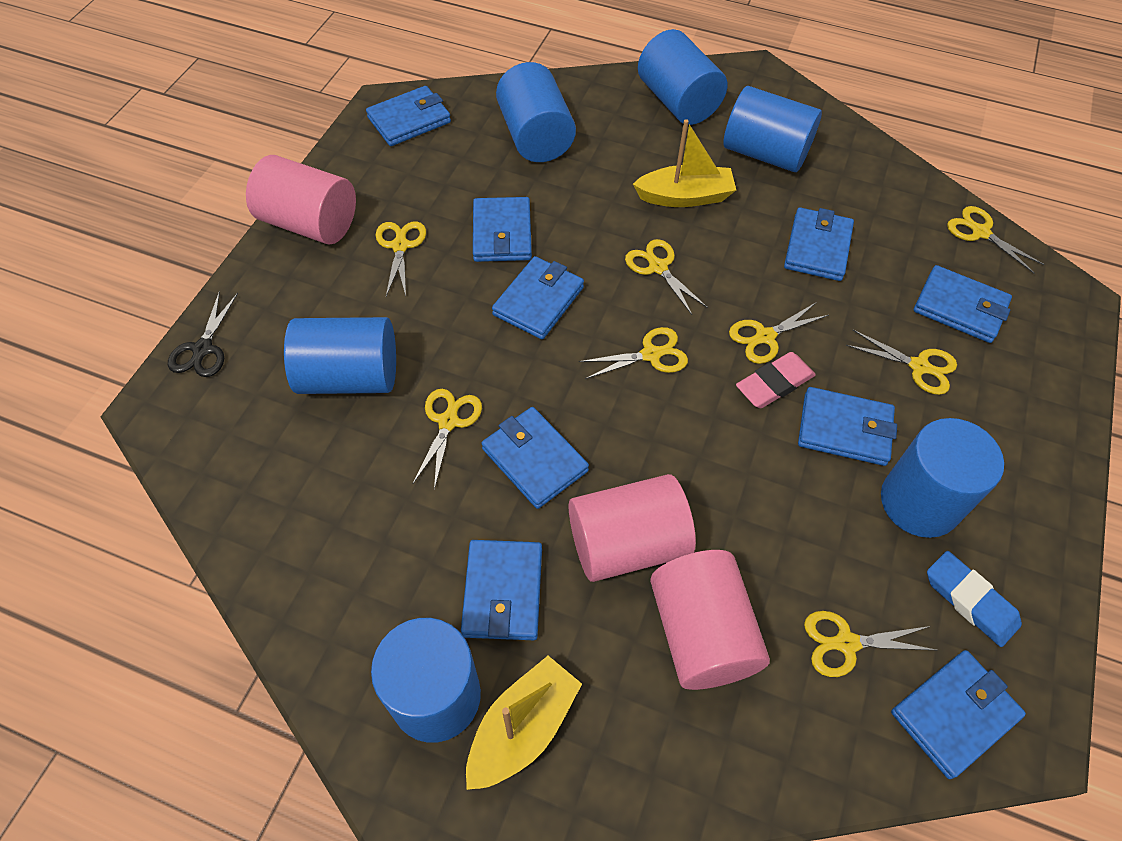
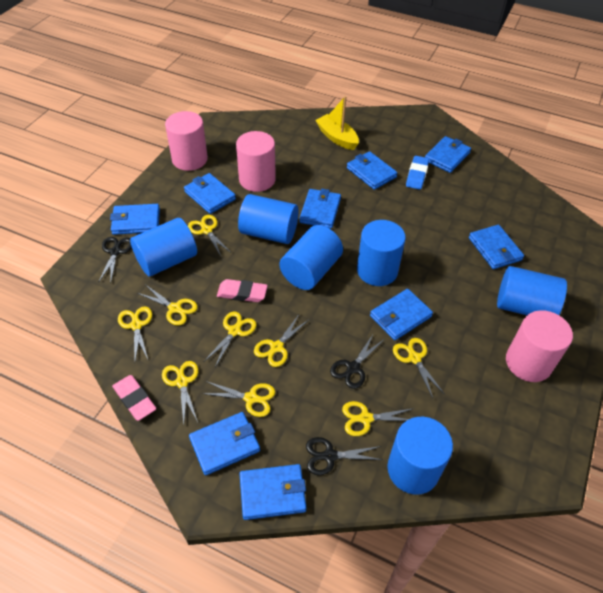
black scissors: [168,291,238,377] = 1 -> [98,237,132,284] [306,437,383,475] [330,333,383,389] = 3
pink eraser: [736,352,816,408] = 1 -> [112,375,156,421] [217,279,268,302] = 2
yellow boat: [466,656,582,790] [633,119,736,207] = 2 -> [315,96,359,150] = 1
yellow scissors: [376,221,426,296] [413,389,482,490] [579,327,688,379] [625,239,708,315] [729,302,829,364] [804,611,936,677] [846,330,957,395] [947,206,1045,273] = 8 -> [118,307,152,360] [138,285,198,326] [162,361,199,425] [188,215,230,256] [202,381,276,417] [204,312,257,367] [254,315,309,367] [342,401,414,436] [393,338,444,398] = 9

